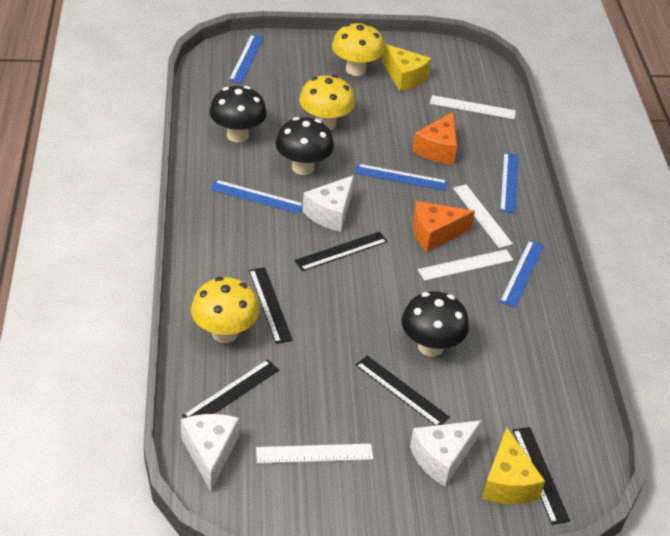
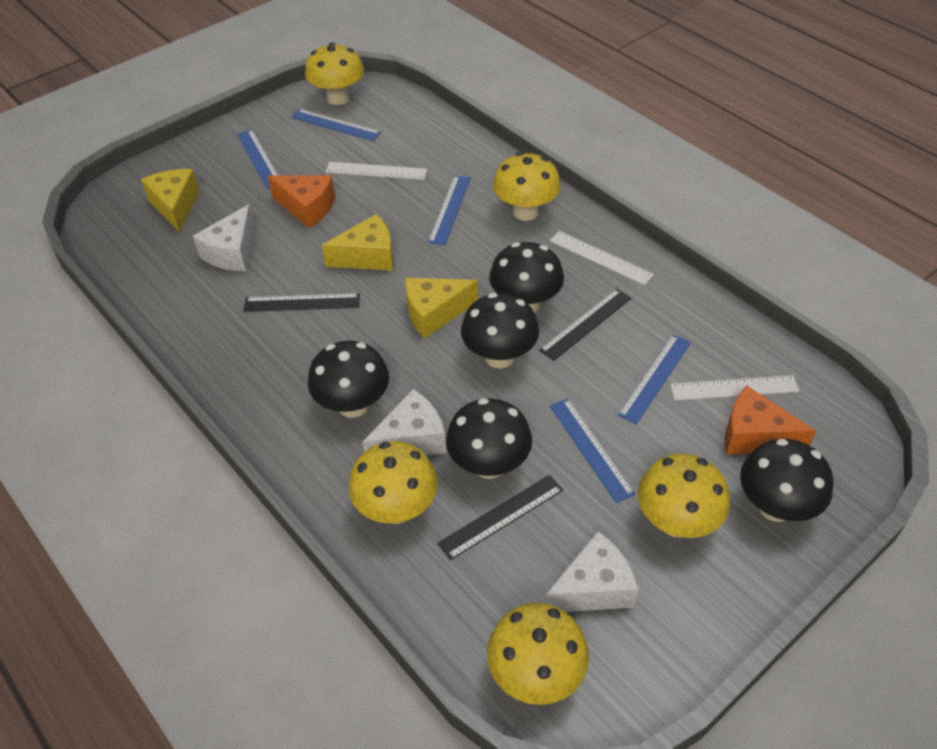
black mushroom: [210,86,267,142] [276,117,334,175] [402,291,469,357] = 3 -> [308,341,389,418] [446,398,532,479] [461,293,539,369] [489,242,564,313] [740,439,834,522] = 5
black ruler: [182,359,279,418] [249,267,293,344] [294,231,388,271] [356,355,450,426] [513,427,570,525] = 5 -> [244,293,360,312] [438,475,563,560] [539,289,631,361] = 3
white ruler: [256,444,373,463] [418,249,513,281] [430,95,516,119] [453,184,513,248] = 4 -> [326,162,427,180] [549,231,654,285] [670,375,799,400] = 3
yellow cheese: [382,44,431,91] [482,427,545,504] = 2 -> [141,169,199,232] [322,214,393,271] [405,278,478,338] = 3
yellow mushroom: [191,277,260,343] [299,75,355,130] [332,23,384,76] = 3 -> [305,42,364,105] [349,441,438,524] [487,603,589,705] [493,152,561,221] [638,454,730,538] = 5

